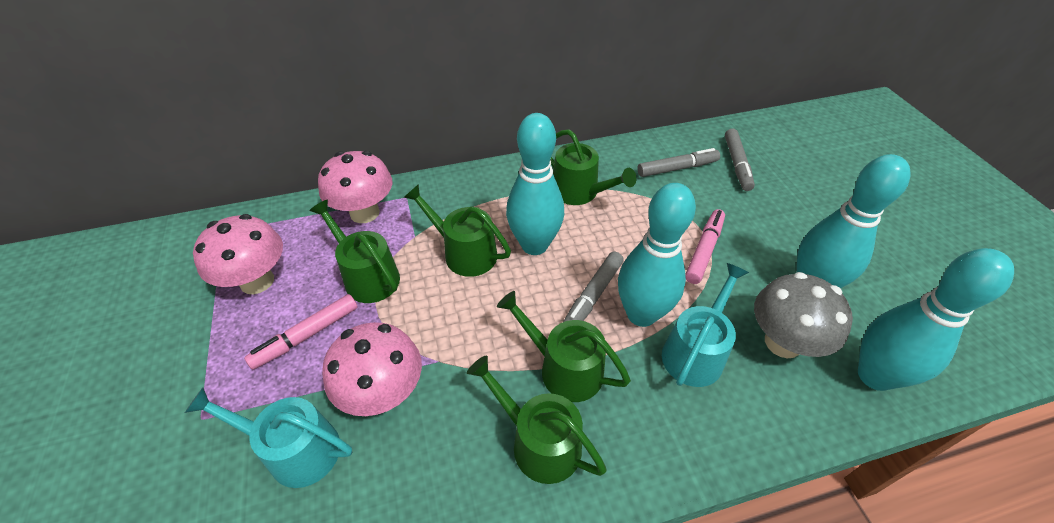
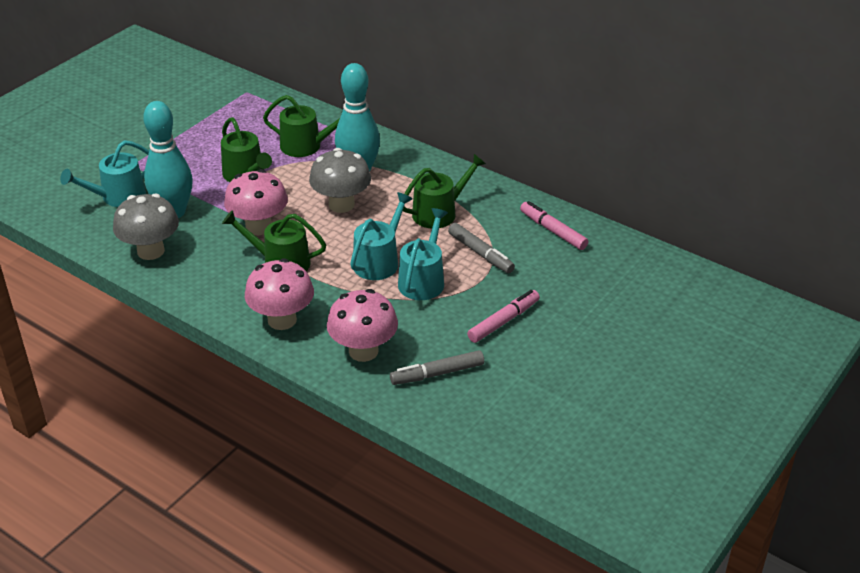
green watering can: [309,200,400,303] [403,184,511,277] [467,356,607,484] [497,291,631,402] [550,129,636,205] = 5 -> [221,117,272,182] [222,210,326,271] [263,95,343,157] [403,154,486,229] = 4
grey marker: [563,252,624,322] [637,148,720,177] [725,129,755,191] = 3 -> [390,350,484,385] [448,223,515,273] = 2
grey mushroom: [754,272,853,358] = 1 -> [113,193,179,260] [309,148,371,213] = 2
turquoise bowling pin: [506,113,564,255] [618,183,696,327] [797,154,910,288] [858,248,1014,391] = 4 -> [143,101,193,218] [335,63,380,171] = 2
turquoise watering can: [185,388,352,488] [662,263,749,387] = 2 -> [60,140,149,207] [350,192,413,280] [398,208,448,300] = 3

